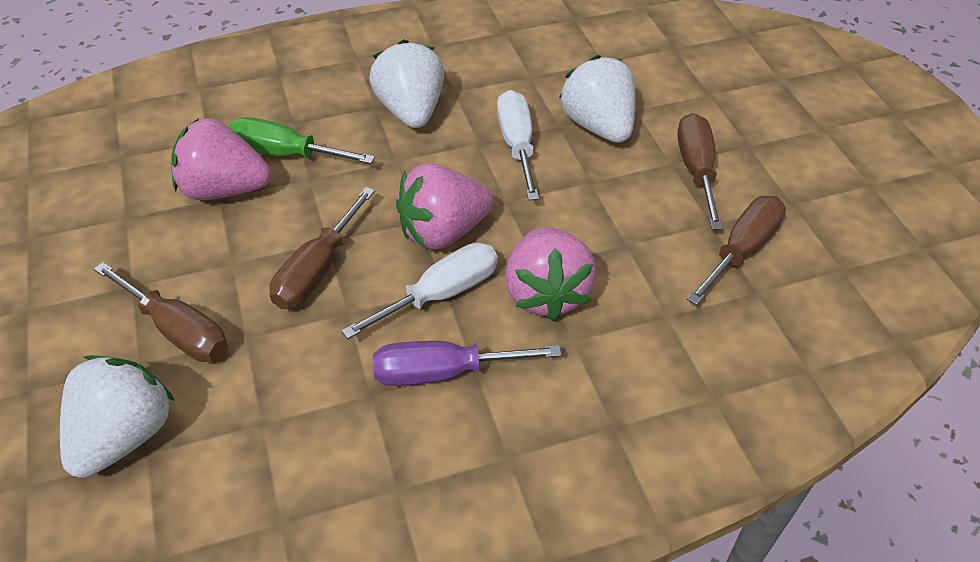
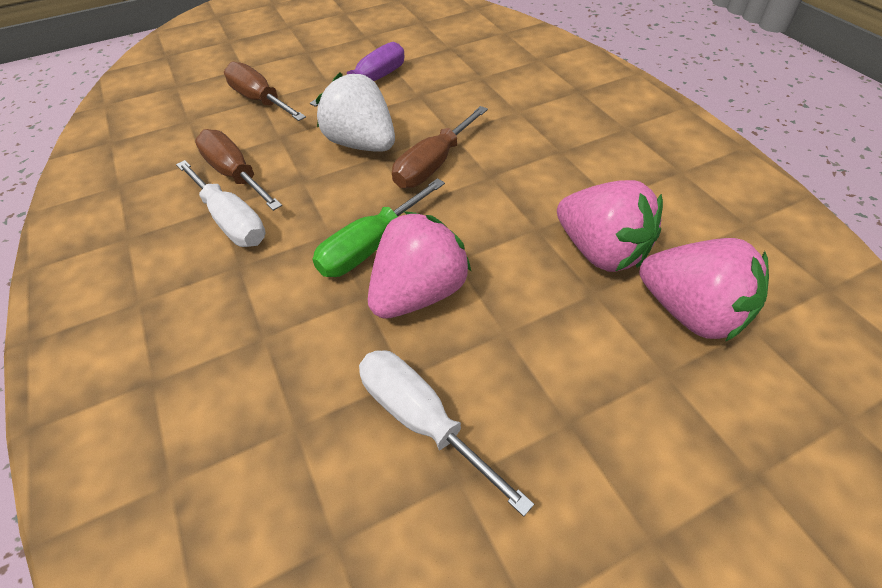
brown screwdriver: [94,262,228,362] [269,187,375,309] [677,113,723,229] [687,196,786,305] = 4 -> [195,129,282,211] [224,62,306,121] [392,106,488,188] = 3
white strawberry: [60,355,175,478] [369,39,444,128] [559,55,635,143] = 3 -> [316,73,395,152] = 1

